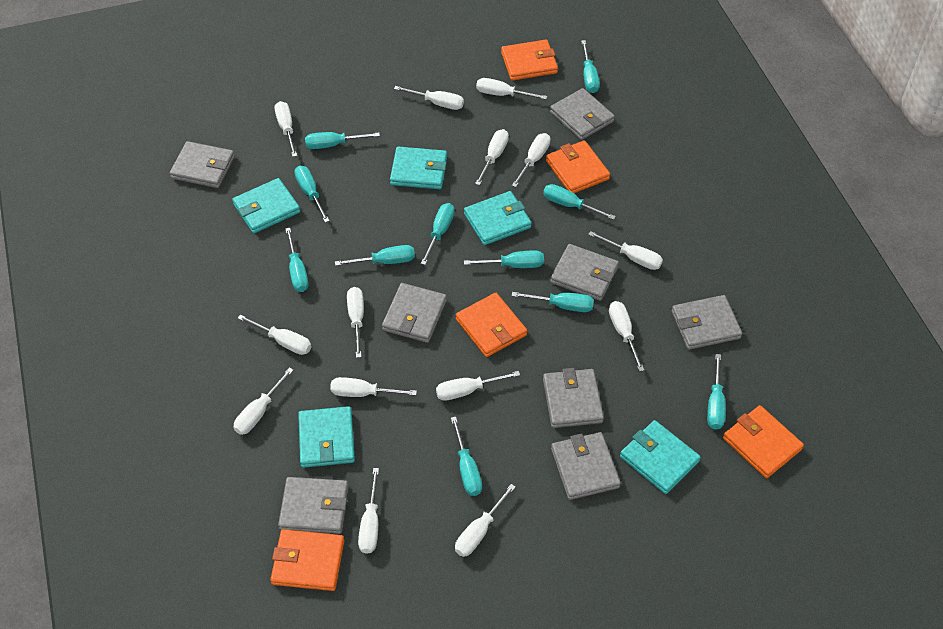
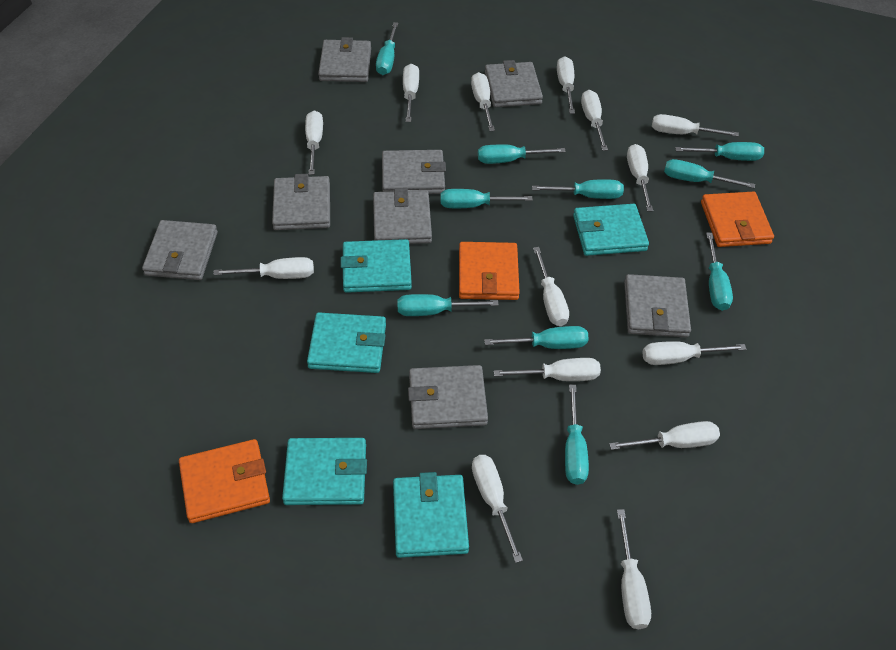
orange wallet: [270,529,344,591] [456,293,527,357] [501,40,558,81] [546,140,610,193] [723,405,804,478] = 5 -> [179,439,270,523] [459,242,520,300] [701,192,774,247] = 3
turquoise screwdriver: [285,228,309,292] [294,166,330,223] [305,132,380,149] [335,245,415,266] [421,203,455,265] [451,417,482,496] [464,250,544,268] [512,292,594,312] [543,184,616,220] [581,40,600,93] [707,354,726,430] = 11 -> [376,22,398,75] [397,294,499,316] [441,189,533,208] [478,144,566,164] [484,326,589,349] [532,179,624,199] [565,384,589,485] [664,159,755,188] [675,142,764,161] [706,233,733,311] = 10

